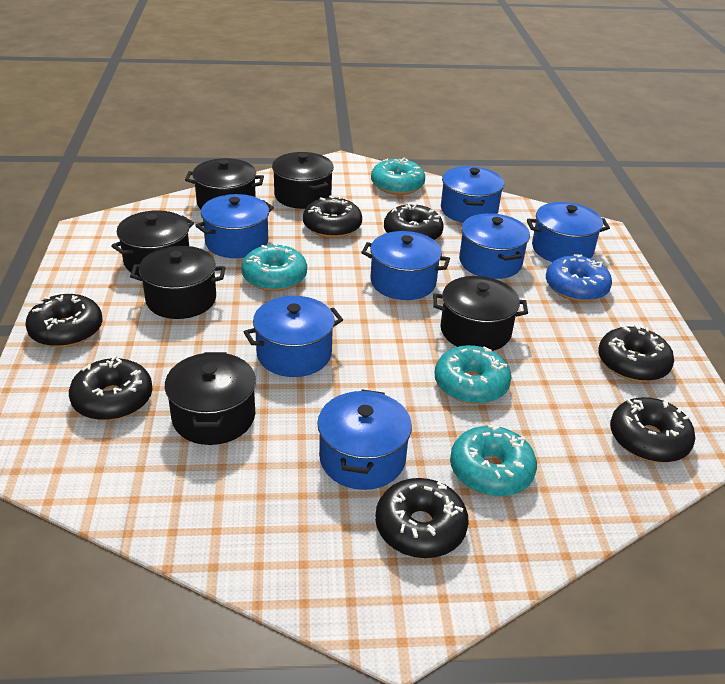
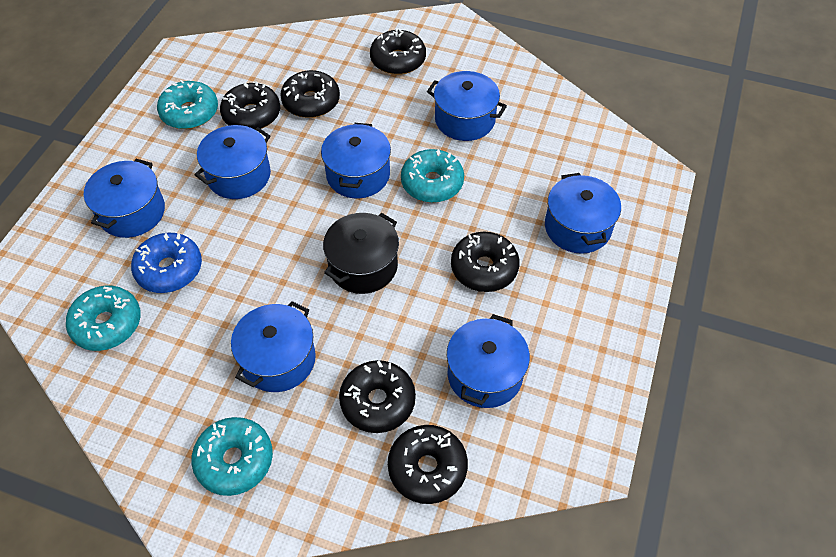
black donut: [25,294,103,348] [69,356,153,421] [303,195,362,238] [375,478,468,558] [384,202,444,240] [598,325,674,382] [610,397,695,463] = 7 -> [220,81,280,129] [280,70,340,118] [339,360,416,433] [370,28,426,75] [388,425,468,504] [451,232,520,292] = 6
black pot: [111,210,194,276] [130,246,225,319] [165,352,256,445] [185,158,264,209] [272,152,334,209] [433,276,528,351] = 6 -> [323,213,399,294] = 1

